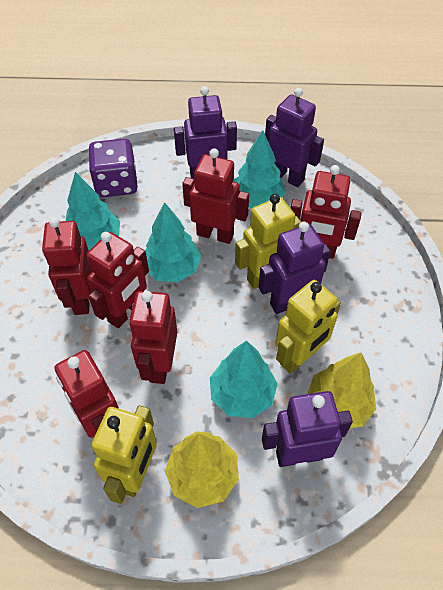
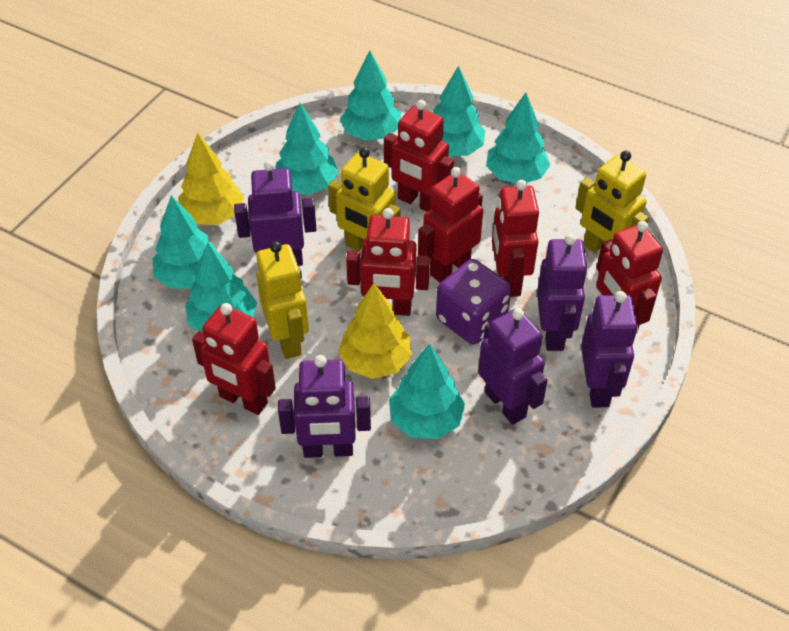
purple robot: [174,86,237,179] [259,222,331,314] [262,391,353,467] [265,88,324,187] = 4 -> [234,160,317,266] [278,355,371,458] [478,308,548,425] [537,234,588,351] [581,291,638,407] = 5
turquoise tree: [66,172,120,250] [145,202,201,282] [210,340,278,418] [233,130,286,208] = 4 -> [153,195,218,289] [185,243,257,332] [275,103,339,195] [340,50,401,141] [389,344,465,439] [433,66,485,156] [486,93,550,183] = 7

